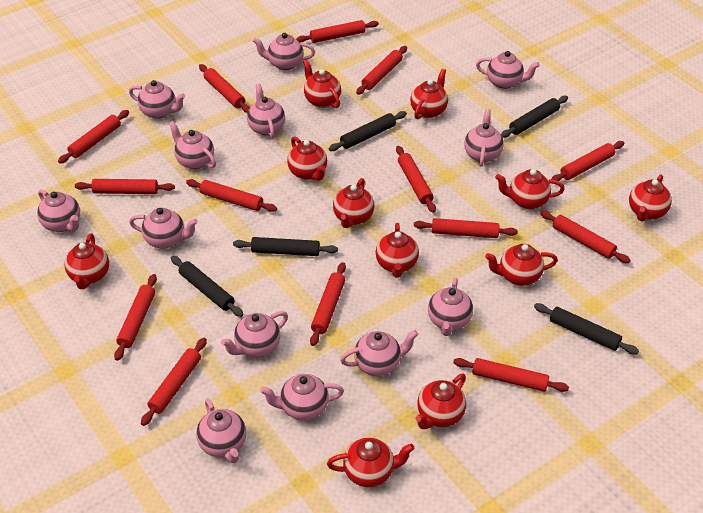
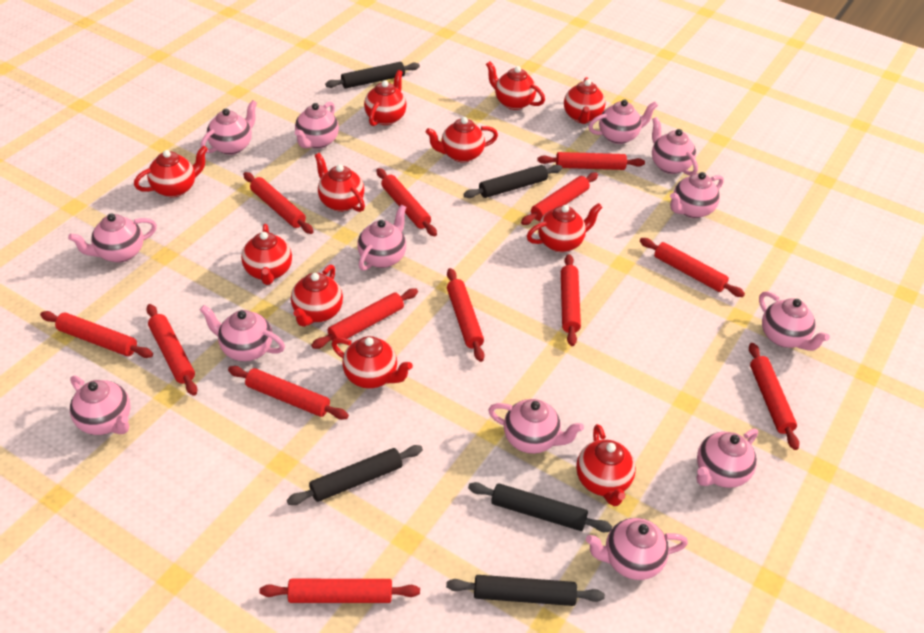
red rolling pin: [58,110,129,164] [75,179,175,194] [114,274,157,361] [141,338,207,426] [186,179,277,212] [199,64,250,113] [296,20,379,43] [310,262,346,346] [356,46,407,95] [396,146,436,213] [414,218,518,238] [453,358,569,392] [540,211,631,263] [551,141,624,181] = 14 -> [40,311,153,358] [146,304,197,396] [228,366,349,420] [243,172,314,234] [259,579,420,603] [311,288,418,349] [376,168,437,236] [447,268,484,362] [521,172,598,225] [537,152,645,170] [561,254,581,346] [640,238,745,297] [749,343,799,450] = 13

